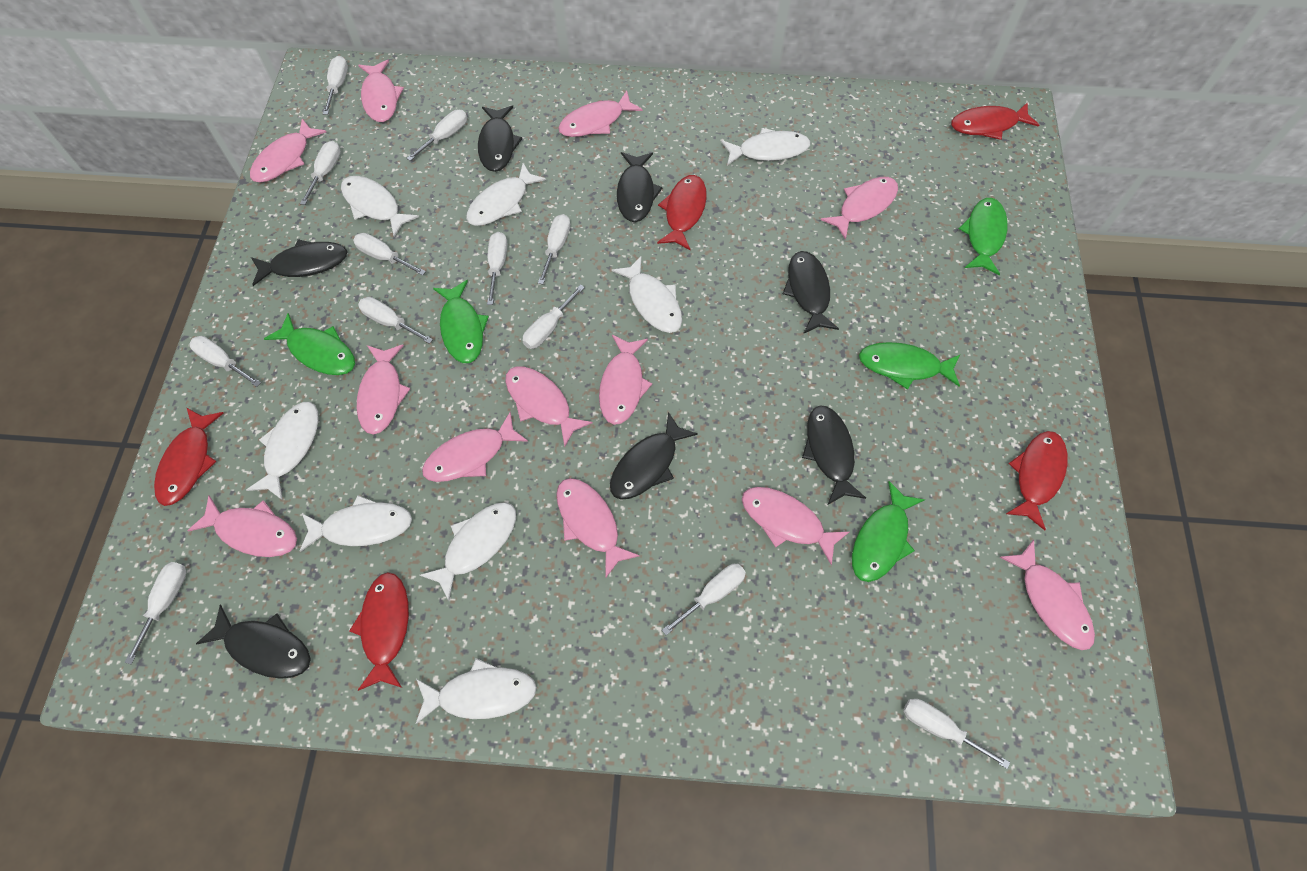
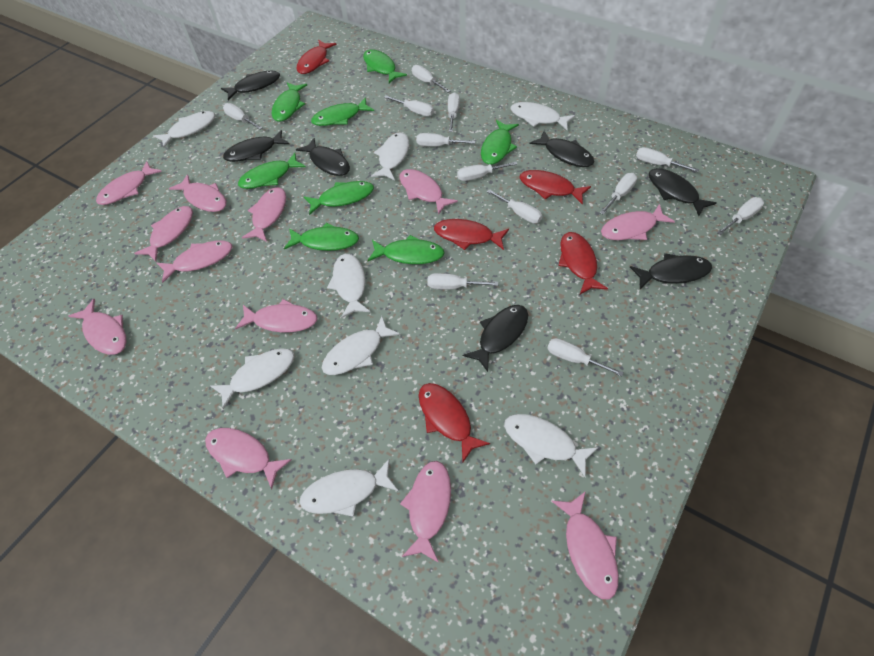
green fish: [264,313,355,375] [433,280,489,363] [852,481,925,582] [859,342,961,389] [959,198,1007,275] = 5 -> [238,153,306,189] [271,82,307,122] [284,223,359,251] [304,181,374,215] [311,97,374,126] [363,49,407,83] [368,235,445,264] [481,120,519,165] = 8

